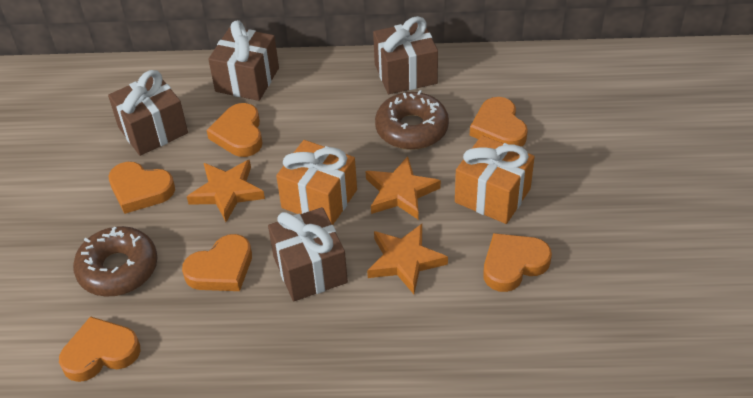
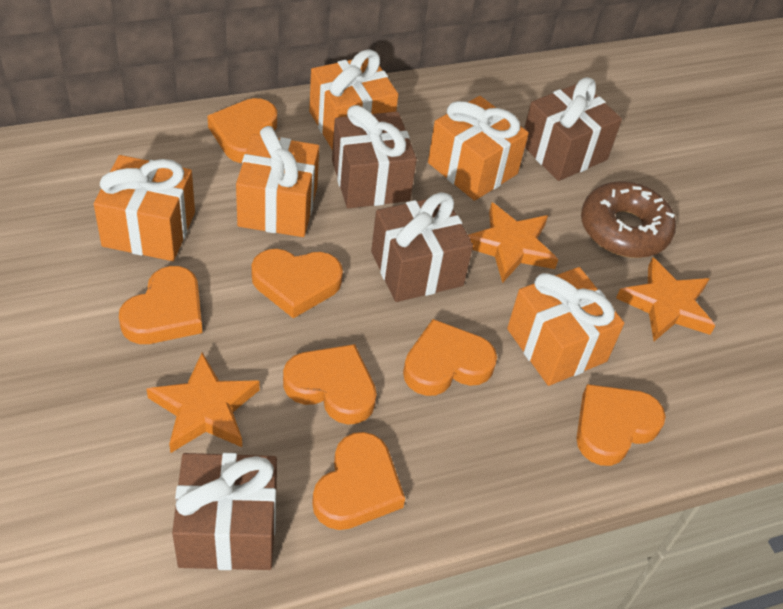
brown donut: [73,226,157,297] [375,90,449,150] = 2 -> [581,181,676,258] = 1
orange gift: [276,140,357,225] [455,135,535,224] = 2 -> [94,155,195,261] [236,126,319,237] [309,49,398,150] [428,96,529,201] [507,267,624,386] = 5
orange heart: [59,316,140,382] [108,162,175,214] [182,234,252,291] [206,103,262,157] [470,97,528,147] [483,233,552,292] = 6 -> [119,266,202,344] [207,98,277,163] [251,249,343,318] [283,344,377,425] [312,432,405,530] [403,319,497,396] [576,384,666,466] = 7

